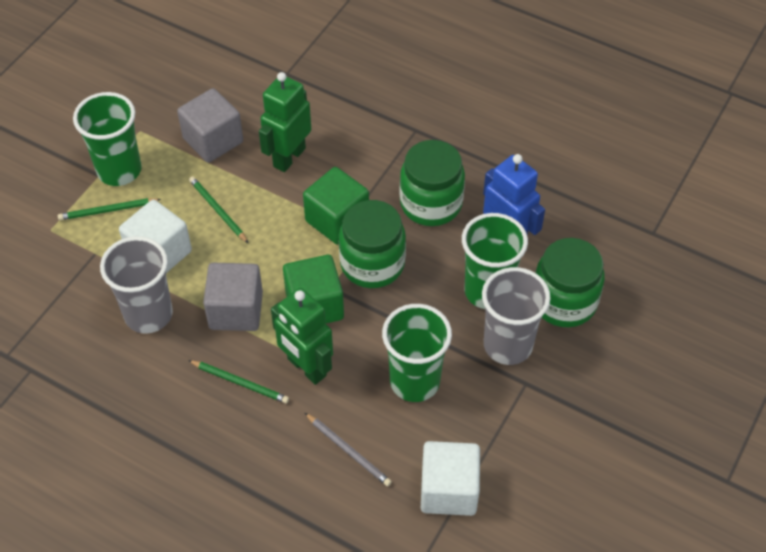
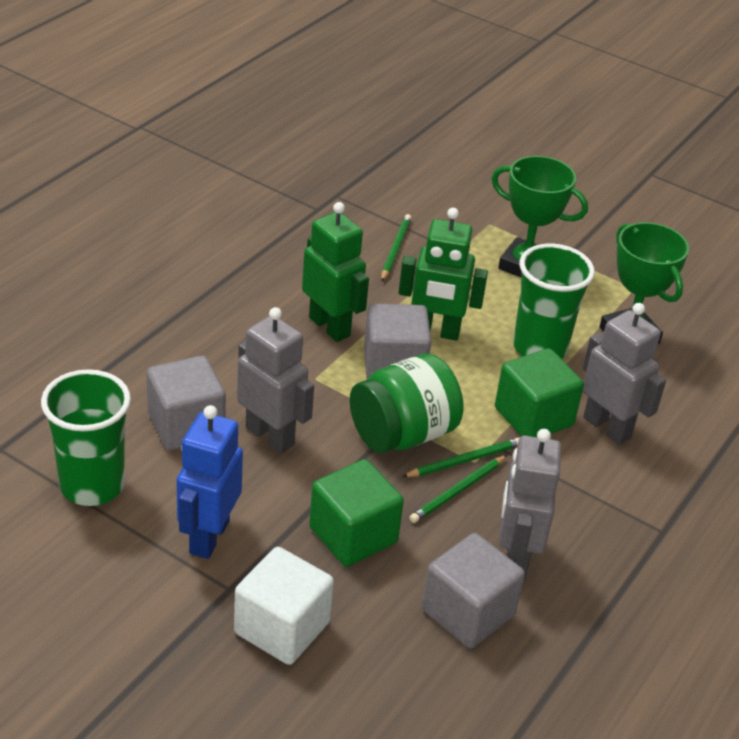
green cup: [73,92,142,186] [382,304,452,402] [462,213,528,309] = 3 -> [41,369,131,506] [513,243,595,359] = 2
green jar: [339,200,406,288] [400,140,465,226] [536,238,605,327] = 3 -> [350,354,464,453] = 1
green trophy: none = 0 -> [491,156,588,277] [600,222,689,344] = 2
grey cube: [177,88,243,163] [203,263,263,331] = 2 -> [147,356,226,451] [364,303,431,380] [422,533,525,648] = 3
grey cup: [100,236,173,334] [482,267,551,365] = 2 -> none = 0
grey pencil: [305,413,392,487] = 1 -> none = 0
grey robot: none = 0 -> [237,307,314,454] [499,429,561,579] [583,303,666,445] = 3
white cube: [119,200,192,273] [421,441,480,516] = 2 -> [234,547,334,665] = 1

